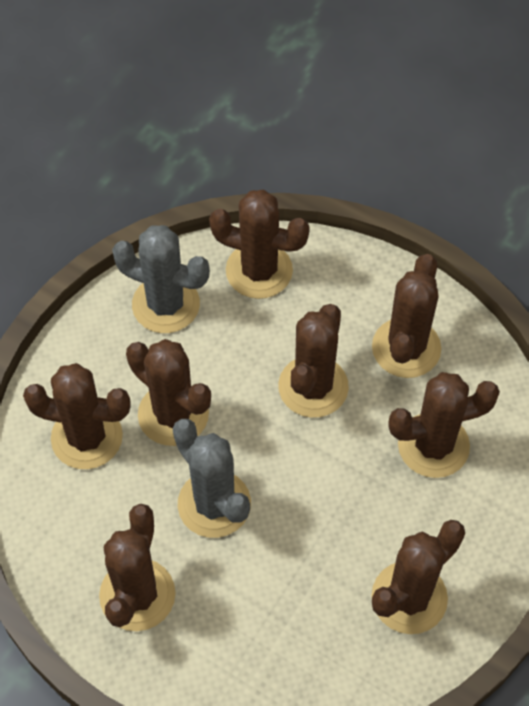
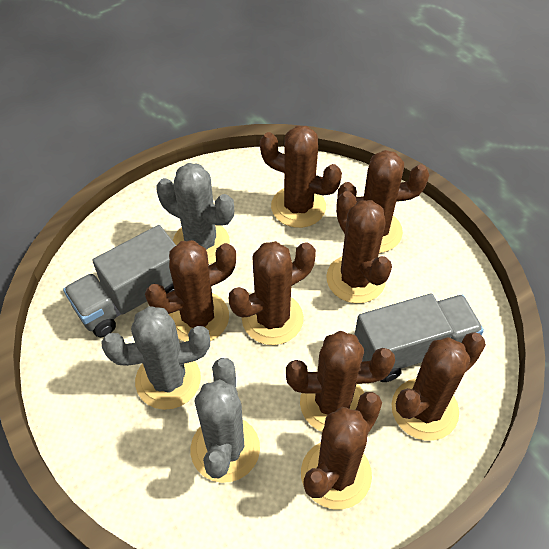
grey cactus: [112,225,210,333] [173,419,251,538] = 2 -> [101,306,210,410] [156,163,234,264] [191,358,260,483] = 3
grey truck: none = 0 -> [63,225,176,337] [354,294,484,382] = 2

